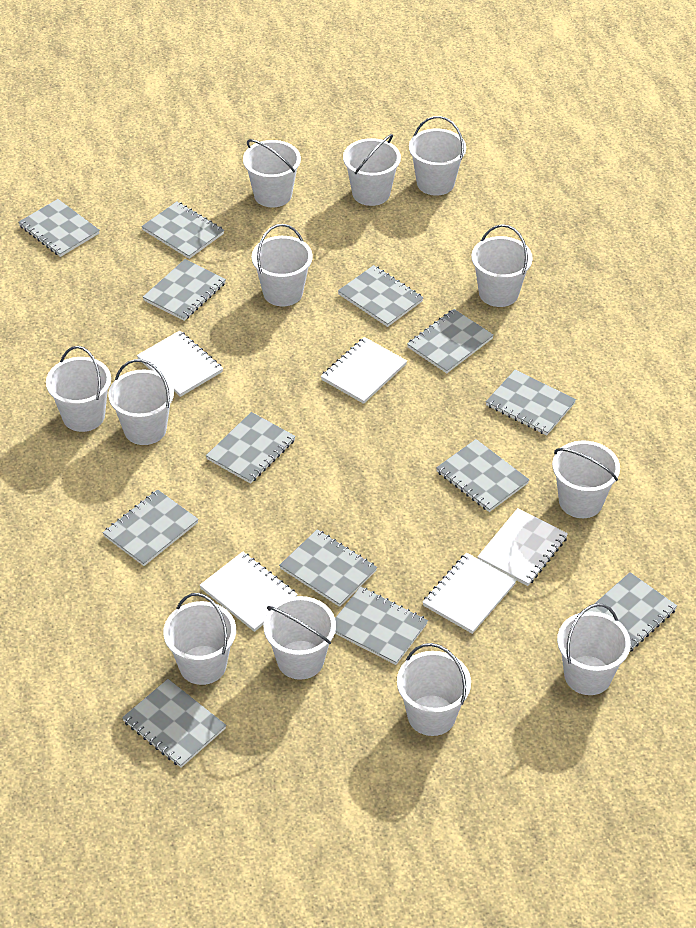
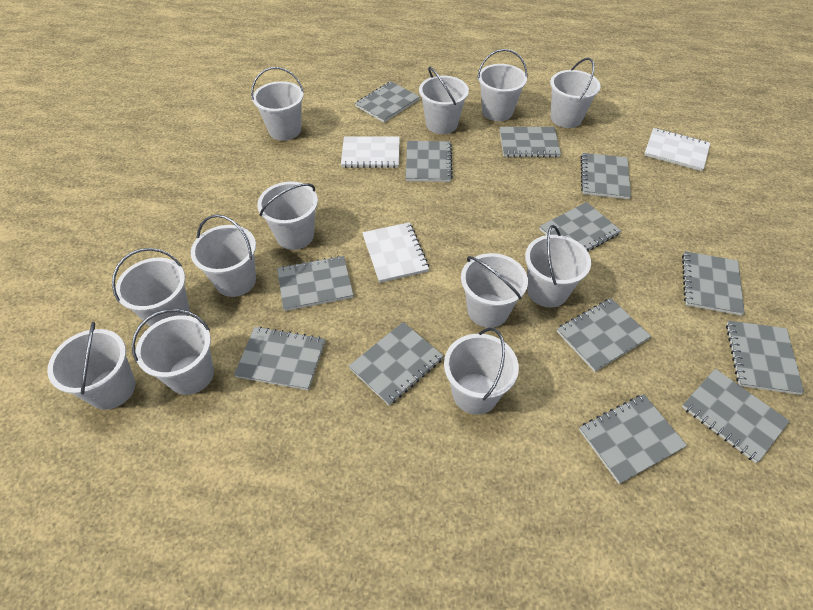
white notebook: [137,330,223,397] [200,552,298,632] [321,337,407,404] [422,553,516,634] [477,508,568,586] = 5 -> [341,136,400,168] [362,222,429,283] [644,128,710,171] = 3

